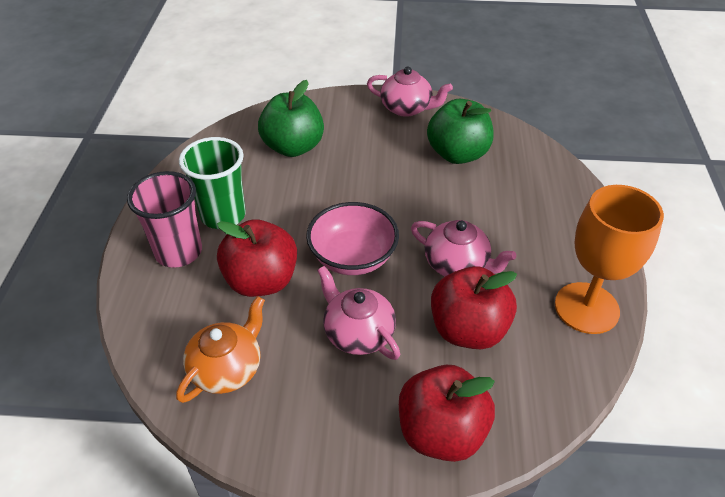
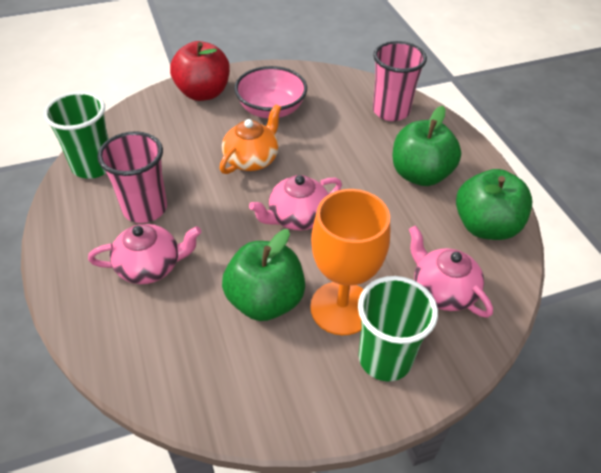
green apple: [258,80,324,157] [427,99,494,164] = 2 -> [222,229,305,321] [392,106,461,186] [456,169,532,240] = 3
green cup: [179,137,246,229] = 1 -> [43,91,109,179] [358,276,438,381] = 2
pink cup: [127,171,202,268] = 1 -> [97,131,167,223] [373,41,427,121] = 2
red apple: [217,219,297,297] [399,365,495,462] [431,266,517,349] = 3 -> [170,41,230,101] = 1

